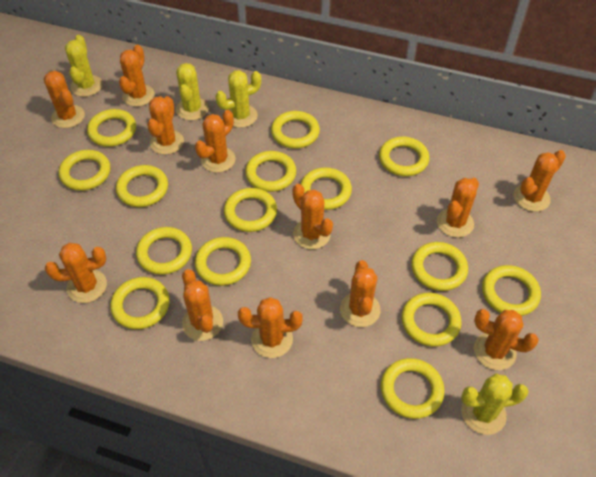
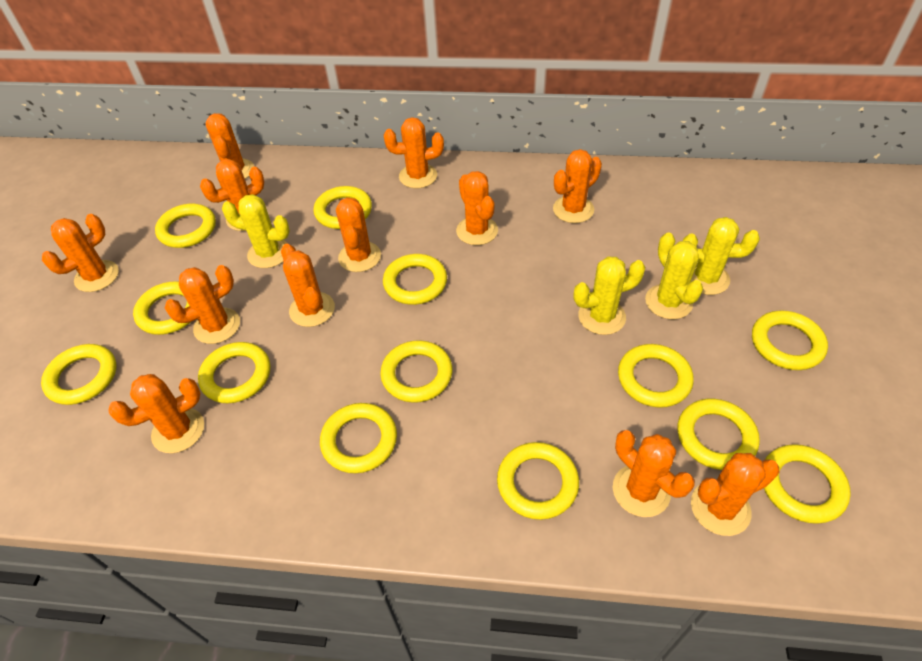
yellow ring: [59,150,110,191] [87,109,136,147] [110,277,170,329] [116,165,168,207] [136,227,192,275] [195,237,251,286] [224,188,277,232] [245,151,296,192] [271,111,320,149] [301,167,352,210] [379,137,429,176] [381,358,444,419] [402,293,461,347] [411,242,468,291] [482,265,541,316] = 15 -> [41,344,116,405] [133,281,192,335] [155,204,216,248] [198,342,270,403] [313,186,372,229] [320,403,397,473] [380,340,452,403] [383,254,447,305] [497,442,579,520] [618,344,694,408] [677,399,760,470] [752,310,828,370] [764,444,851,524] = 13

